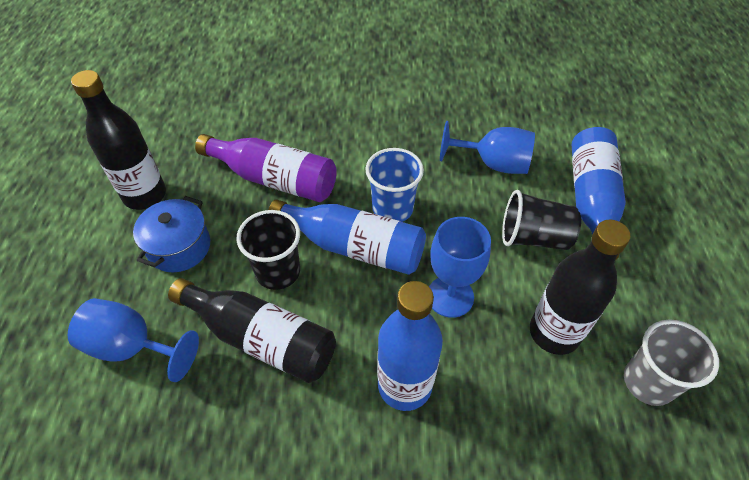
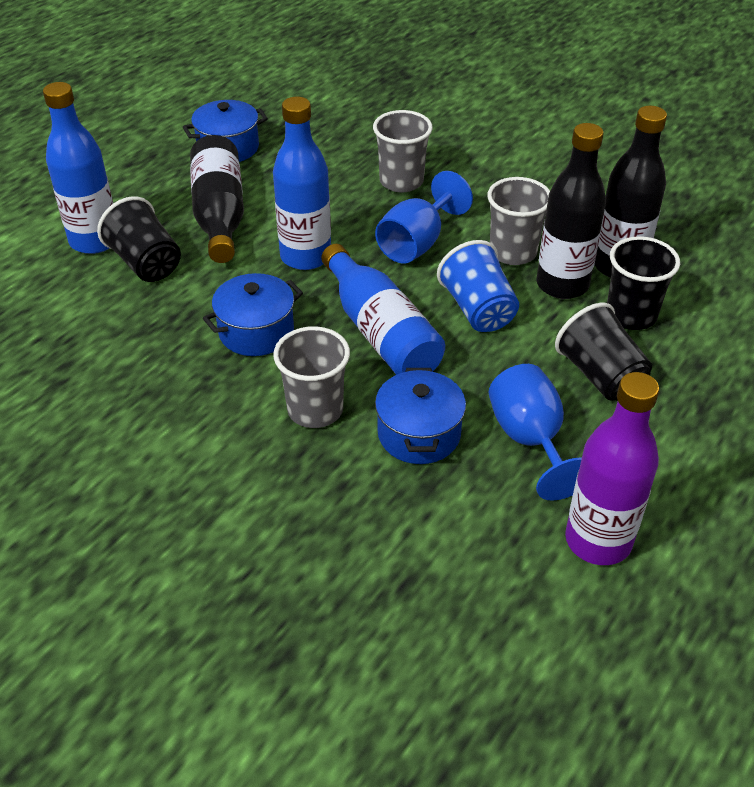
black cup: [236,210,300,290] [502,190,581,250] = 2 -> [97,196,181,282] [555,303,652,400] [607,236,680,330] = 3
blue goblet: [68,298,199,382] [429,217,491,318] [440,121,535,174] = 3 -> [375,171,473,264] [488,364,582,501] = 2
blue pot: [133,196,210,272] = 1 -> [183,100,268,162] [203,273,303,356] [375,368,466,464] = 3
grey cup: [624,319,719,406] = 1 -> [273,326,350,428] [373,110,433,193] [487,177,550,265] = 3

